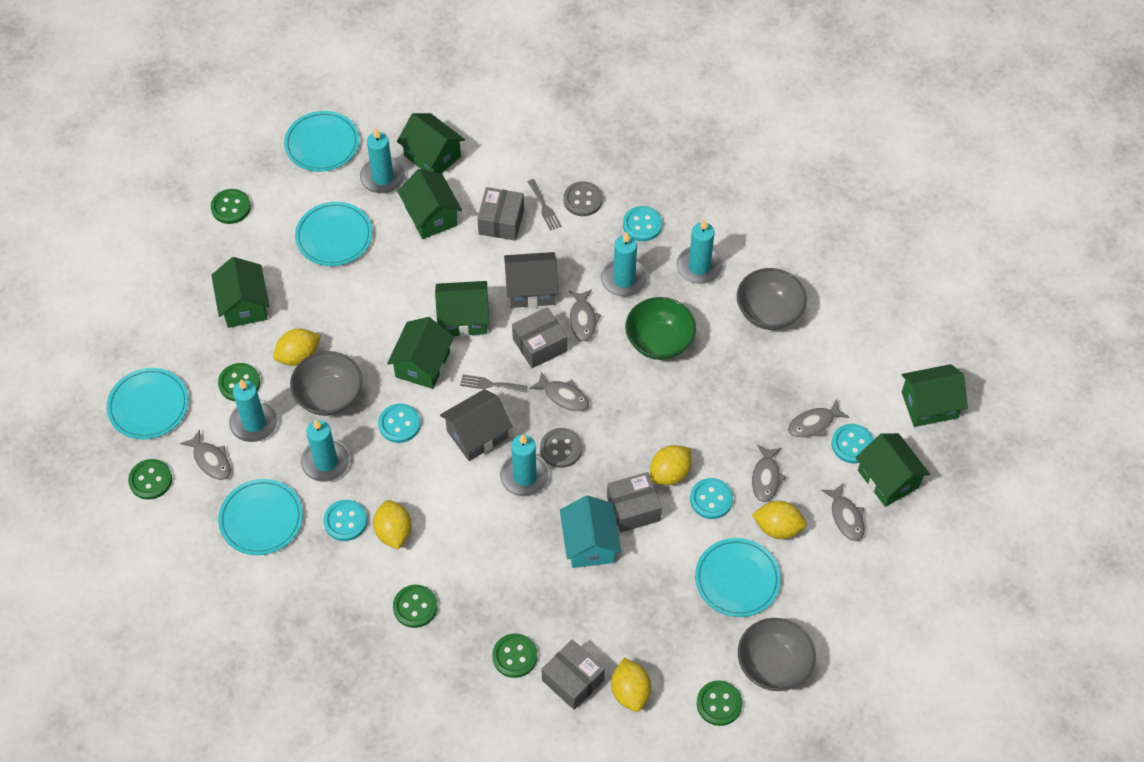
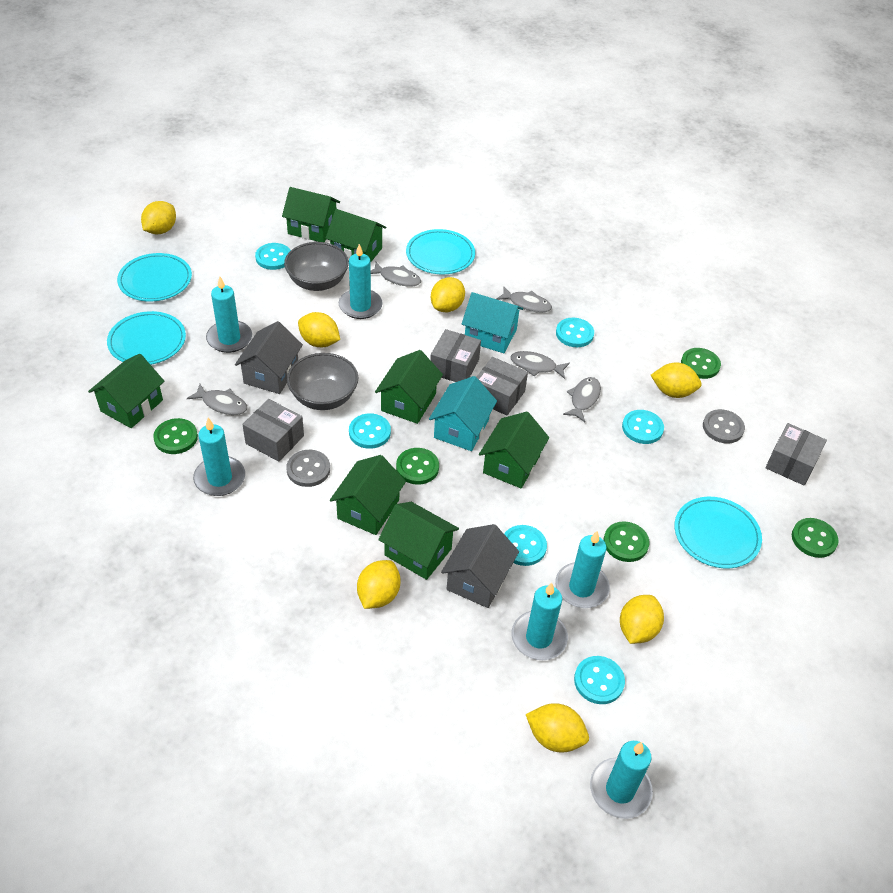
green bowl: [625,297,696,360] = 1 -> none = 0
green button: [128,459,172,500] [211,189,251,224] [218,363,260,401] [393,585,438,628] [492,633,537,678] [696,680,742,726] = 6 -> [153,418,198,454] [396,448,439,485] [604,521,649,562] [681,348,721,379] [792,518,839,558] = 5
grey bowl: [290,351,362,416] [737,268,807,330] [738,618,816,691] = 3 -> [284,242,349,291] [287,353,358,410] = 2
grey fish: [180,429,231,480] [529,371,589,412] [569,290,601,342] [752,445,786,502] [788,399,849,437] [821,483,865,541] = 6 -> [187,384,248,415] [371,262,421,287] [496,287,552,313] [510,351,570,379] [563,377,601,422] = 5
grey fork: [460,375,528,393] [528,179,562,231] = 2 -> none = 0
turquoise button: [323,500,367,541] [378,403,421,443] [623,206,662,241] [690,478,733,519] [832,424,874,464] = 5 -> [255,243,291,270] [349,413,391,449] [504,525,547,566] [556,318,594,347] [574,656,625,704] [622,410,664,444] = 6
turquoise house: [560,495,621,568] = 1 -> [429,376,497,451] [462,292,523,353] = 2
turquoise plate: [107,368,189,439] [218,479,303,555] [284,111,359,172] [295,202,372,266] [695,538,781,617] = 5 -> [107,311,186,365] [117,253,192,302] [406,229,475,274] [674,497,762,568] = 4
yellow lemon: [273,329,321,366] [373,500,412,550] [611,658,651,712] [650,445,692,485] [752,501,807,539] = 5 -> [141,201,176,234] [298,312,340,347] [357,560,400,609] [431,277,465,312] [526,703,589,753] [620,595,664,644] [651,363,702,398] = 7

